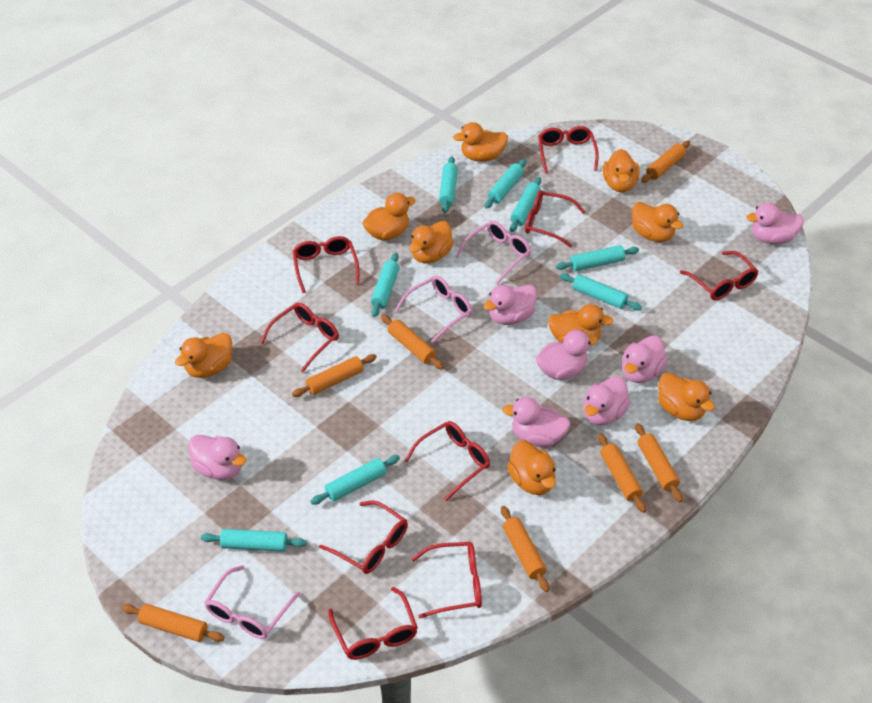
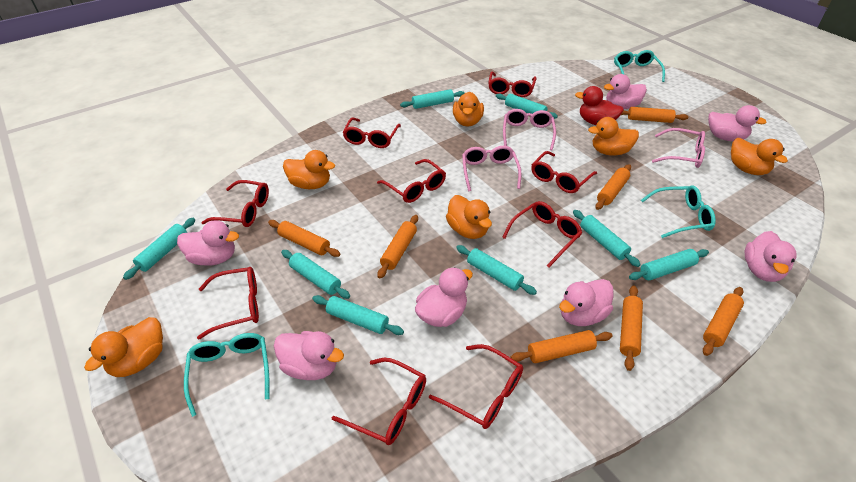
orange duck: [175,333,232,378] [362,193,416,240] [409,221,453,264] [453,122,508,162] [507,440,556,495] [548,304,613,342] [603,149,640,192] [632,202,683,242] [658,372,715,421] = 9 -> [84,317,163,377] [283,150,335,189] [446,195,492,239] [453,92,484,127] [588,117,639,156] [731,138,788,175] = 6
red duck: none = 0 -> [575,86,624,125] = 1
turquoise glasses: none = 0 -> [184,333,269,417] [614,50,665,82] [641,185,716,238] = 3

